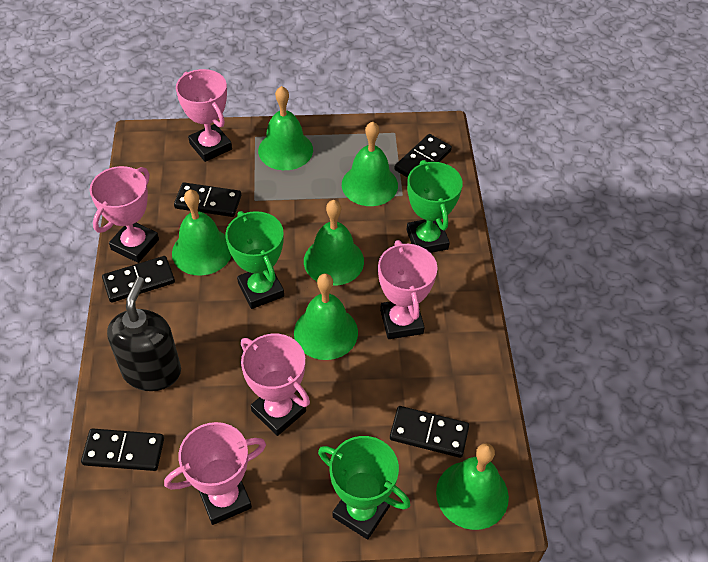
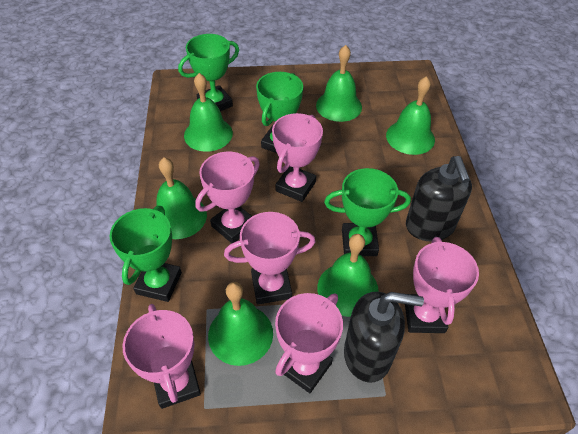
black domino: [81,428,164,471] [102,256,175,303] [174,182,241,217] [390,406,469,458] [394,134,452,178] = 5 -> none = 0
black soap dispenser: [107,277,181,391] = 1 -> [344,292,424,383] [406,156,472,242] = 2
green trophy: [225,211,284,309] [318,436,410,540] [407,160,463,253] = 3 -> [109,206,182,302] [178,34,239,111] [256,72,303,153] [324,168,411,256] = 4
pink trophy: [90,166,159,263] [164,422,266,525] [176,69,232,162] [241,334,310,436] [378,240,437,339] = 5 -> [122,304,201,409] [195,152,260,243] [224,212,316,304] [272,113,323,202] [275,293,343,393] [405,237,479,333] = 6

